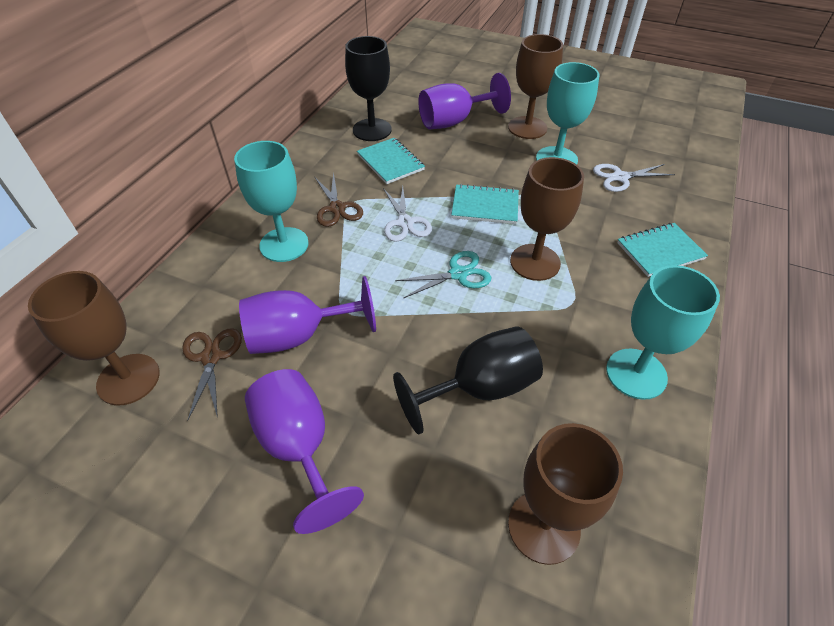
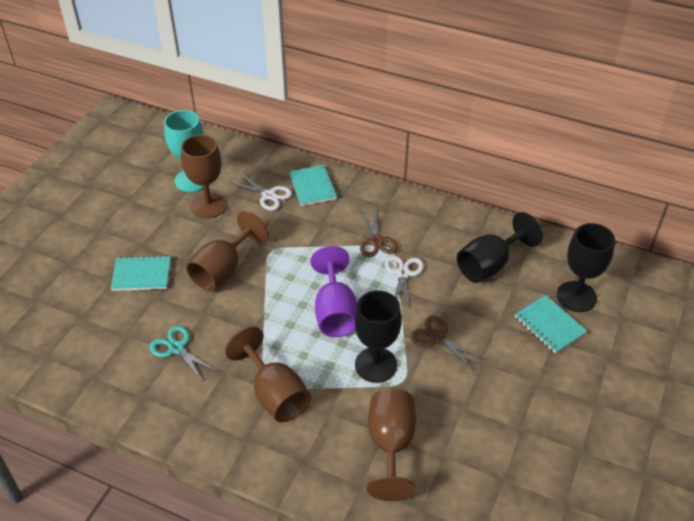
black goblet: [345,36,392,141] [393,326,543,434] = 2 -> [354,290,402,383] [457,212,542,283] [557,223,615,312] = 3
purple goblet: [239,276,376,354] [245,369,364,534] [418,73,511,129] = 3 -> [310,246,357,337] = 1
turquoise goblet: [234,141,309,262] [536,62,599,164] [606,265,720,400] = 3 -> [164,110,204,192] = 1

